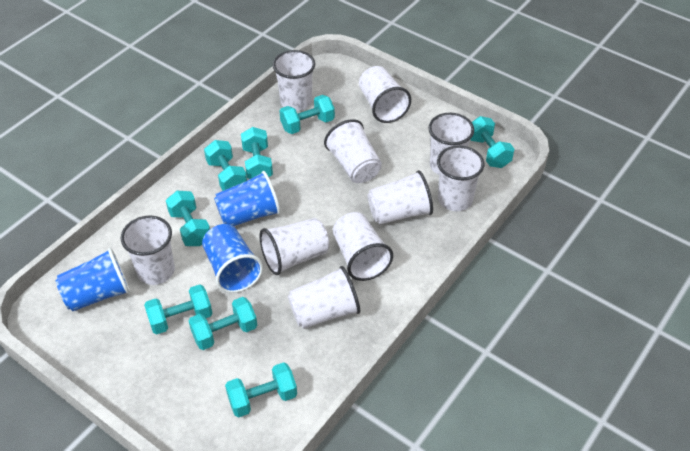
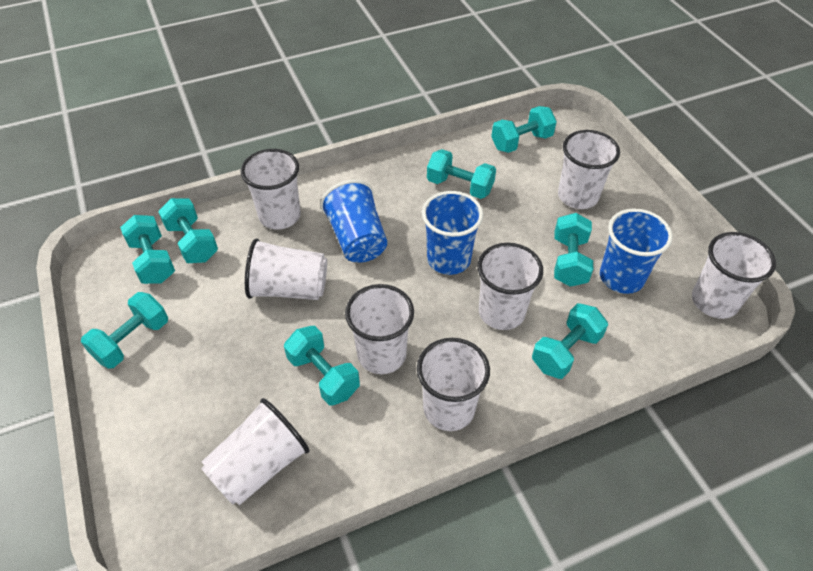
white cup: [121,215,175,285] [259,218,329,275] [273,50,315,111] [288,266,360,329] [324,119,382,183] [333,212,393,281] [359,66,411,123] [368,170,433,225] [428,113,474,175] [437,145,484,211] = 10 -> [201,398,309,505] [241,149,301,229] [245,238,327,300] [345,284,414,374] [417,338,490,431] [477,243,543,330] [558,130,620,209] [692,232,776,319] = 8

